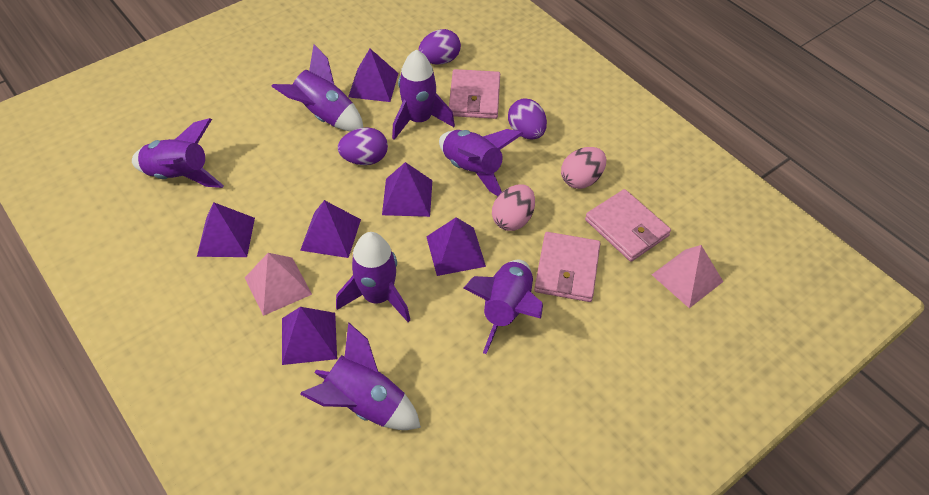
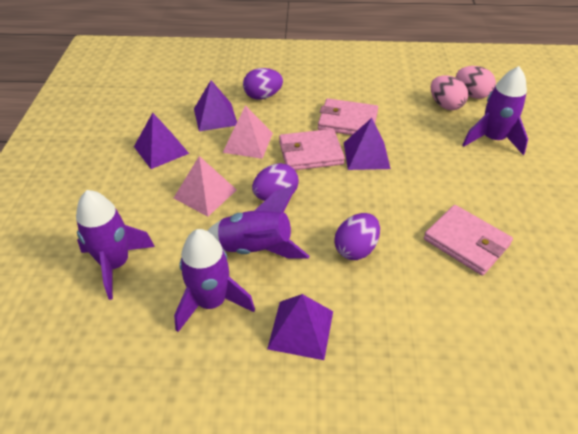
purple pyramid: [197,202,255,257] [282,307,337,365] [300,200,361,258] [348,49,398,102] [382,162,432,217] [426,217,486,276] = 6 -> [134,113,189,169] [194,80,237,131] [267,294,333,360] [344,118,391,170] = 4
purple rocket: [132,118,224,188] [271,44,364,132] [300,323,421,430] [336,232,410,322] [392,50,455,140] [439,129,523,196] [463,259,543,354] = 7 -> [76,190,155,300] [174,229,255,332] [207,185,309,259] [463,66,528,155] = 4

